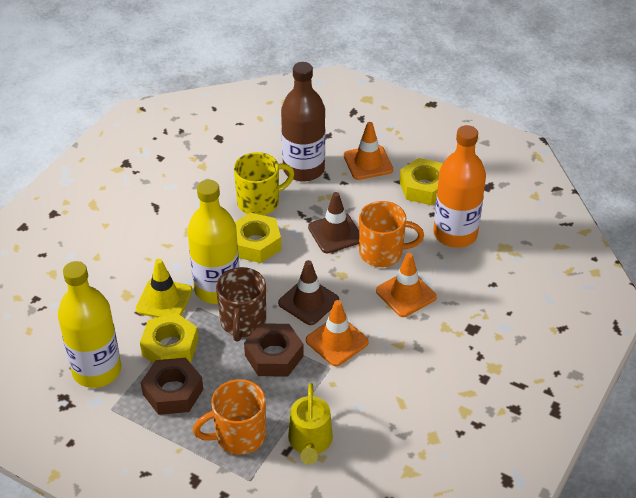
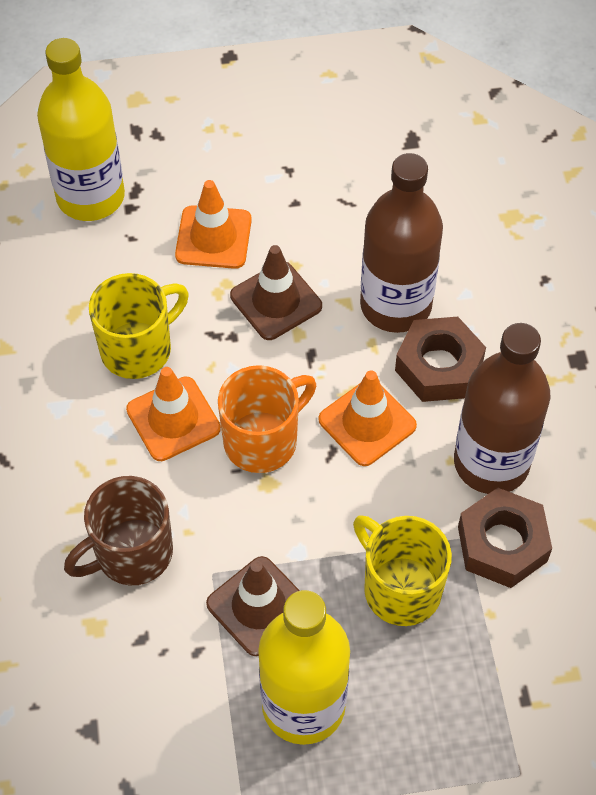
brown bottle: [281,62,325,182] = 1 -> [360,153,443,333] [454,323,550,494] = 2
orange bottle: [433,125,486,248] = 1 -> none = 0
orange mug: [193,379,266,455] [359,201,424,267] = 2 -> [218,365,316,473] = 1
yellow mug: [234,152,295,215] = 1 -> [89,273,189,379] [353,515,452,626] = 2
yellow nut: [140,313,199,363] [235,212,281,263] [400,158,443,205] = 3 -> none = 0
yellow traffic cone: [136,259,192,318] = 1 -> none = 0
yellow watering can: [288,383,333,465] = 1 -> none = 0

